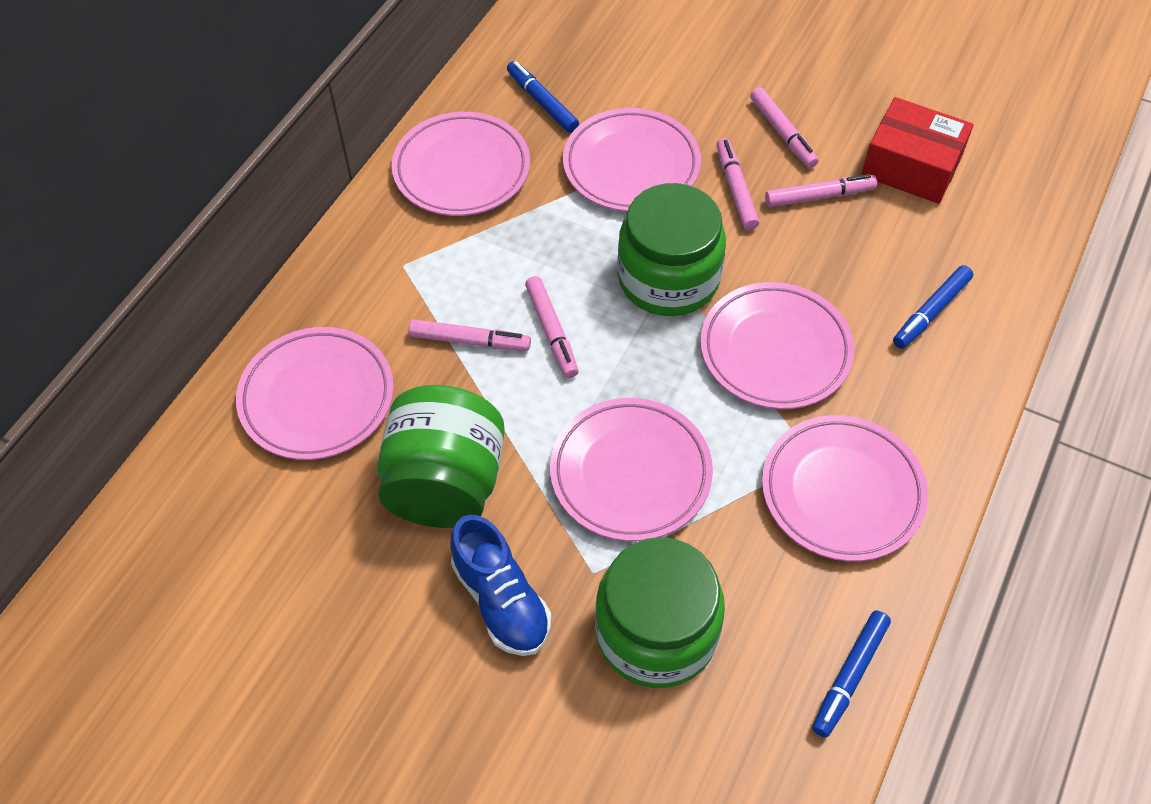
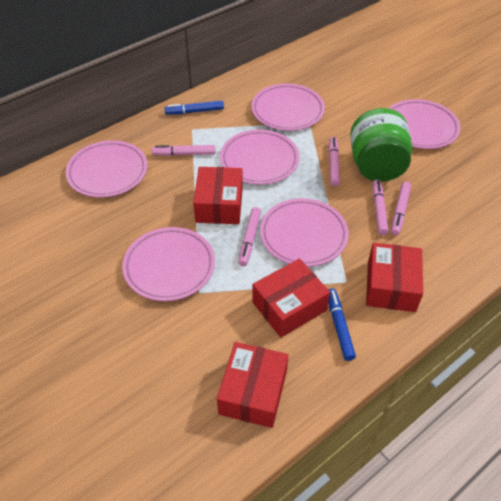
blue marker: [507,61,579,133] [812,610,891,738] [893,265,973,349] = 3 -> [164,101,224,115] [328,288,356,361] = 2
blue shoe: [450,515,551,656] = 1 -> none = 0
green jar: [377,385,505,528] [595,537,725,688] [617,183,726,316] = 3 -> [350,108,412,181] = 1
red box: [861,97,974,204] = 1 -> [193,167,243,224] [217,342,288,428] [252,259,330,338] [366,243,423,312] = 4

